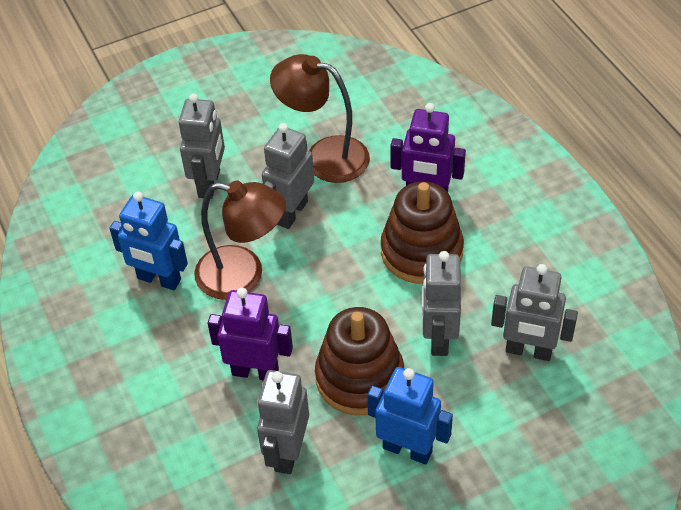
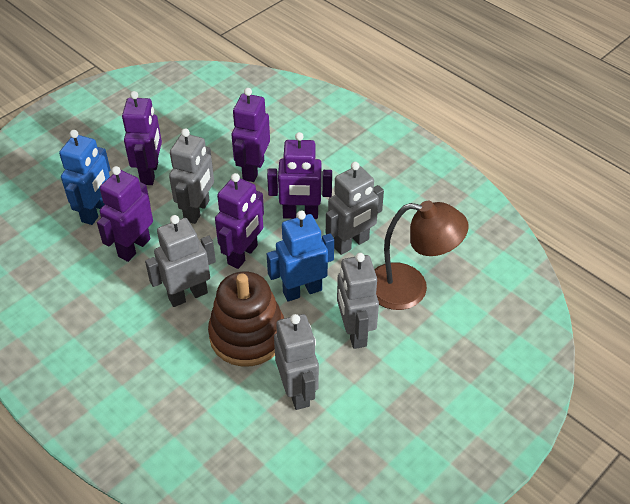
brown lamp: [194,181,286,300] [270,54,370,183] = 2 -> [374,201,469,310] = 1
brown stacking toy: [315,307,404,415] [381,181,464,284] = 2 -> [208,272,284,366] = 1
purple robot: [208,288,293,381] [390,103,466,192] = 2 -> [97,166,153,262] [122,91,162,185] [215,173,264,269] [232,88,270,182] [267,132,332,219] = 5

